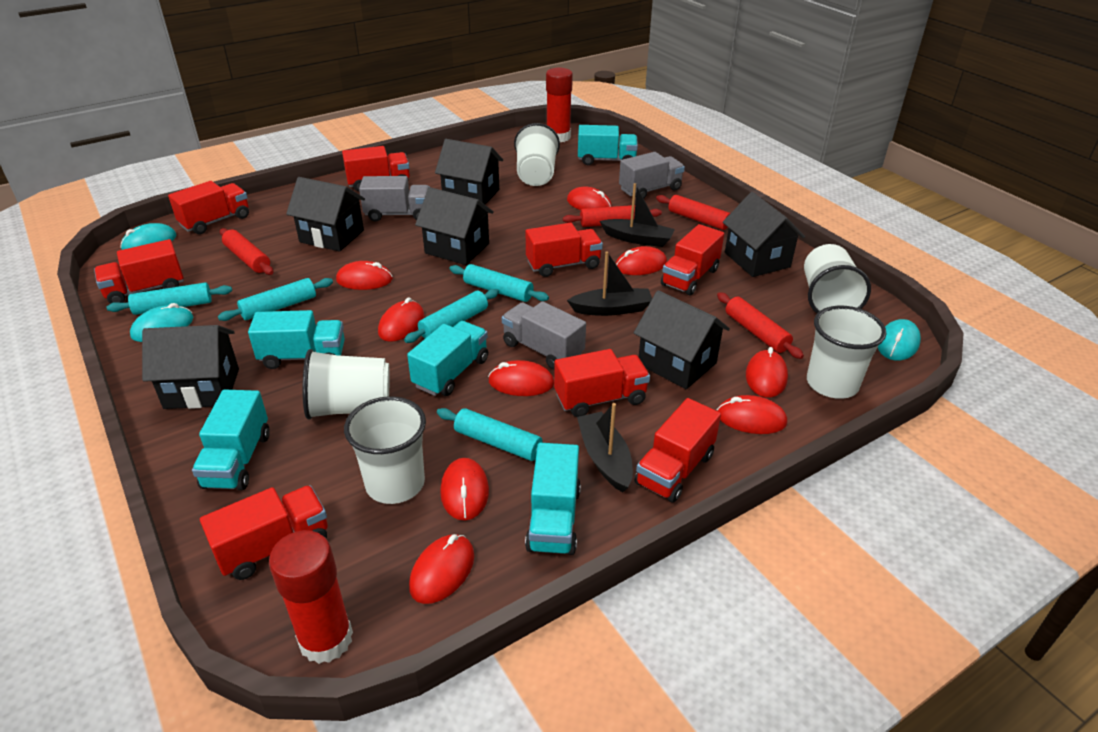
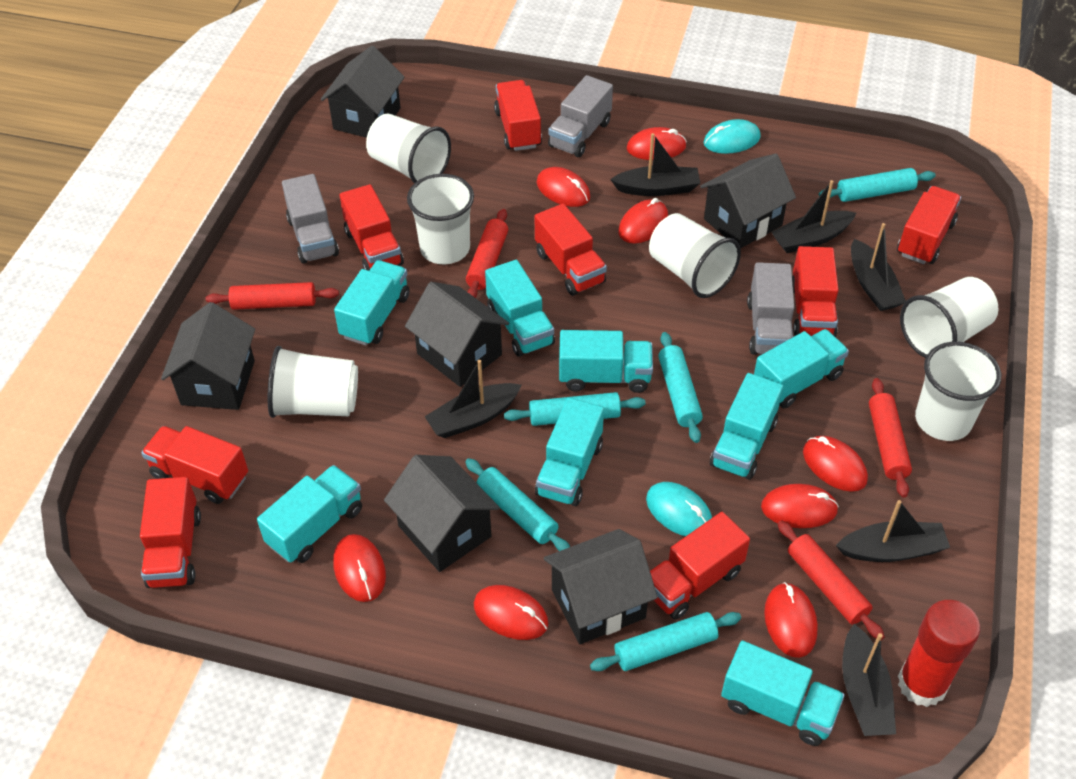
black boat: [567,251,652,316] [577,403,633,492] [600,183,675,247] = 3 -> [424,360,521,438] [610,133,700,196] [771,180,856,253] [836,500,950,562] [842,624,896,736] [851,223,906,311] = 6
red glue stick: [269,530,353,664] [546,68,573,142] = 2 -> [898,600,980,707] = 1
red mouse: [336,261,393,290] [378,297,425,342] [409,534,474,604] [440,458,489,521] [488,360,554,396] [567,186,612,210] [616,246,667,275] [717,395,787,434] [746,347,788,398] = 9 -> [333,534,386,602] [474,585,548,640] [536,167,590,207] [618,198,668,244] [627,127,687,160] [761,484,839,528] [764,582,818,658] [803,436,868,492] = 8
turquoise mouse: [120,223,176,250] [130,303,194,342] [878,319,921,361] = 3 -> [646,482,712,536] [703,119,761,154] = 2
turquoise truck: [192,389,270,490] [248,310,345,369] [407,321,488,396] [525,443,581,555] [578,125,638,165] = 5 -> [257,465,362,563] [334,260,410,346] [485,260,555,357] [535,398,604,506] [559,330,653,393] [710,373,783,480] [721,641,845,746] [754,329,849,408] = 8
white cup: [303,349,390,420] [344,396,426,504] [514,123,560,186] [804,244,871,313] [807,306,886,399] = 5 -> [268,346,358,418] [366,113,451,183] [407,174,474,264] [649,213,741,298] [900,277,998,358] [915,342,1001,441] = 6

